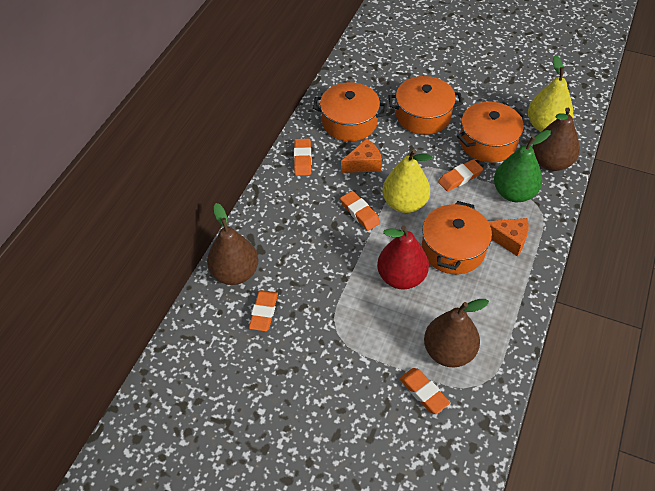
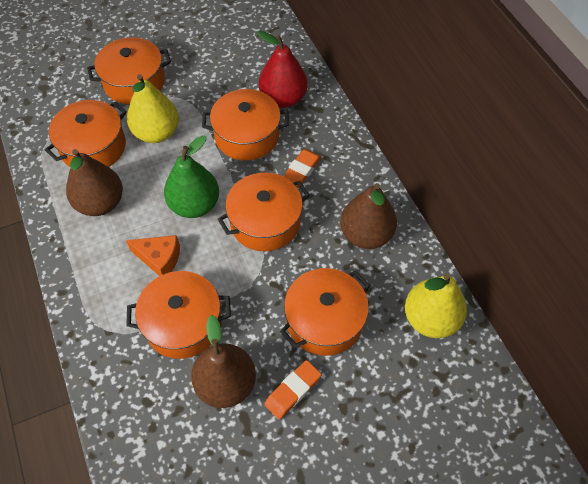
orange cheese: [341,138,382,173] [488,218,529,256] = 2 -> [126,235,180,276] = 1
orange eraser: [249,290,278,331] [294,139,312,176] [340,191,380,231] [399,368,450,414] [438,159,483,192] = 5 -> [264,360,322,419] [283,149,321,187] = 2
orange pot: [313,82,387,141] [388,76,463,135] [422,201,492,274] [457,102,526,162] = 4 -> [45,100,127,168] [87,37,171,104] [126,271,231,359] [202,89,289,161] [218,173,310,251] [280,268,370,356] = 6

